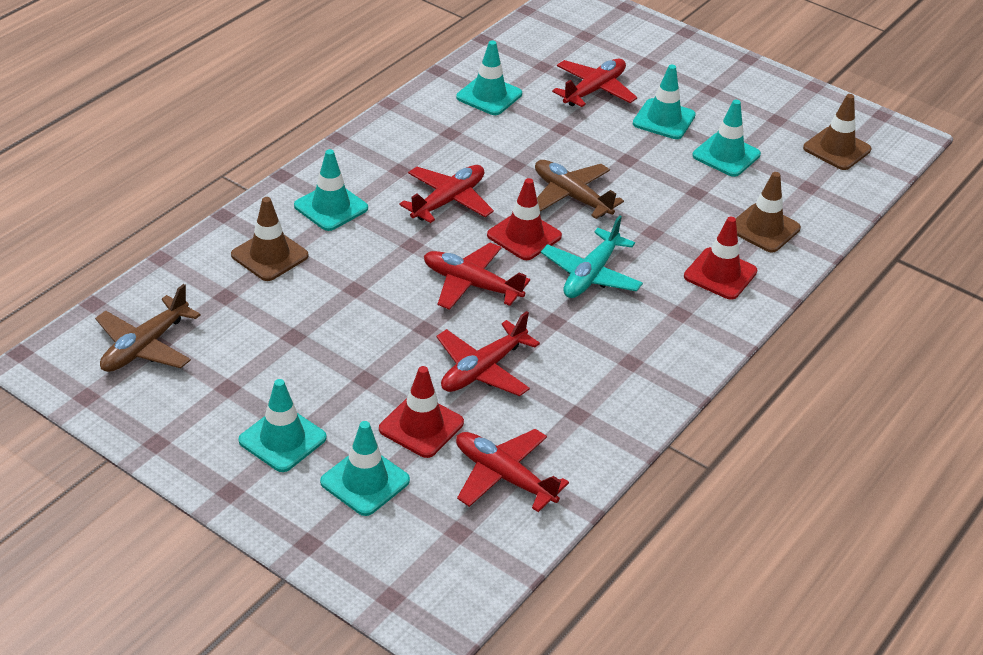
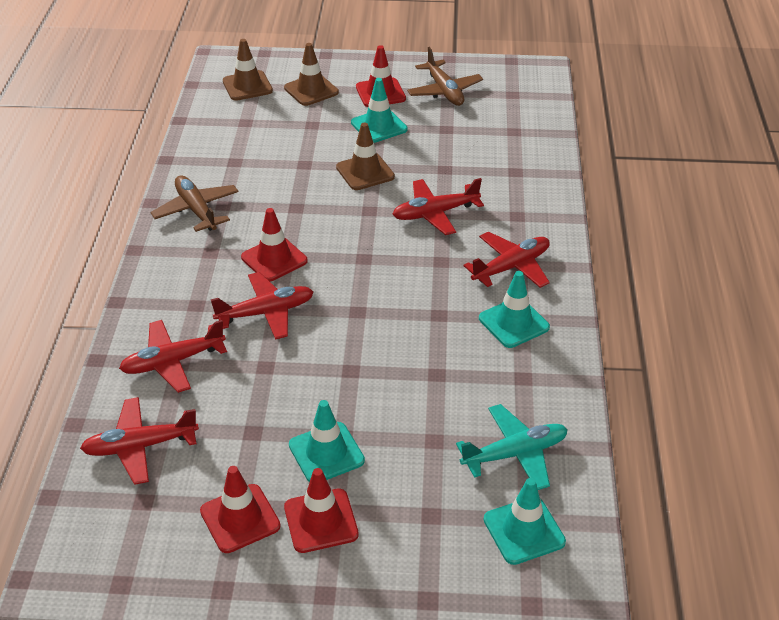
red traffic cone: [379,366,464,458] [487,178,562,260] [684,217,757,300] = 3 -> [200,466,281,553] [241,208,308,282] [284,468,359,553] [356,45,406,107] = 4
turquoise traffic cone: [238,379,327,472] [294,149,368,231] [320,421,410,516] [456,41,522,115] [633,64,696,139] [692,100,761,177] = 6 -> [289,400,365,482] [351,78,408,143] [479,271,550,348] [484,478,566,565] = 4

